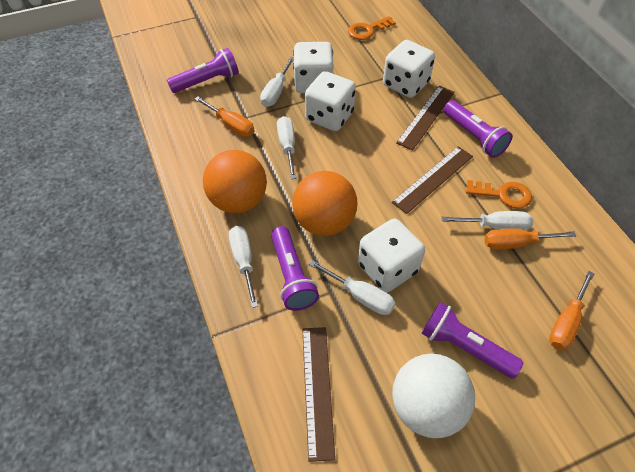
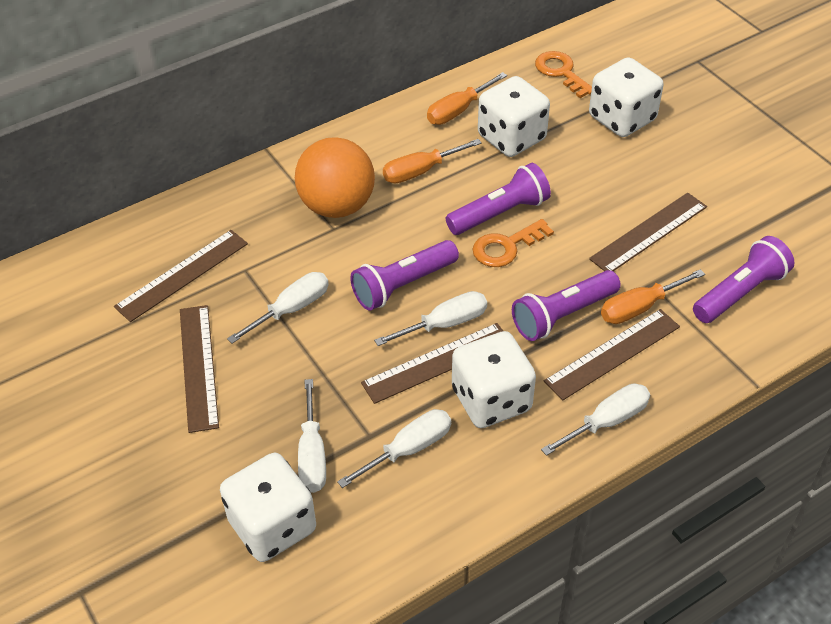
brown ruler: [302,327,335,462] [392,146,473,214] [396,86,455,151] = 3 -> [114,230,248,322] [180,305,219,433] [361,323,503,404] [544,309,680,401] [589,193,707,271] = 5
orange ball: [203,150,267,213] [292,171,357,236] = 2 -> [295,137,375,218] = 1
white ball: [392,354,475,438] = 1 -> none = 0

